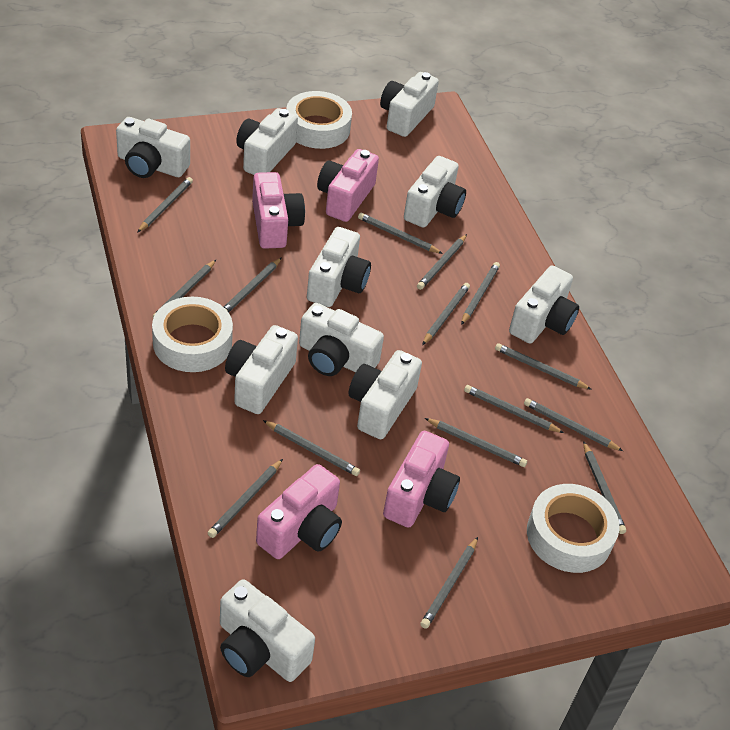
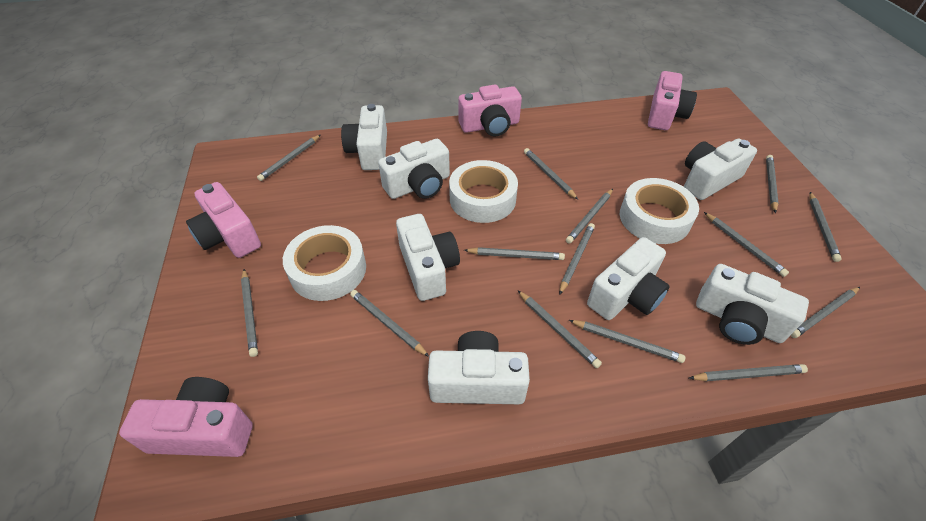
grey pencil: [137,177,193,233] [153,260,216,318] [208,459,283,538] [224,257,282,313] [263,420,360,476] [358,213,443,254] [417,234,467,290] [420,537,478,629] [422,283,470,345] [425,418,527,467] [461,262,500,325] [464,385,564,433] [495,343,592,390] [524,398,623,451] [583,441,626,534] = 15 -> [241,269,258,357] [257,135,320,181] [350,290,429,357] [464,247,565,260] [517,290,602,368] [524,148,578,200] [559,223,595,295] [566,189,613,244] [569,320,685,363] [689,364,808,381] [704,212,789,277] [766,155,779,213] [790,287,860,338] [809,192,842,262] = 14
white camera: [116,117,190,178] [220,580,315,682] [225,325,298,414] [236,108,298,175] [299,303,384,376] [307,227,371,307] [349,350,422,439] [380,72,439,137] [404,156,466,228] [509,266,579,343] = 10 -> [341,104,387,170] [378,139,450,199] [396,214,460,301] [428,331,530,404] [587,237,670,320] [684,139,757,200] [696,264,809,345] = 7

